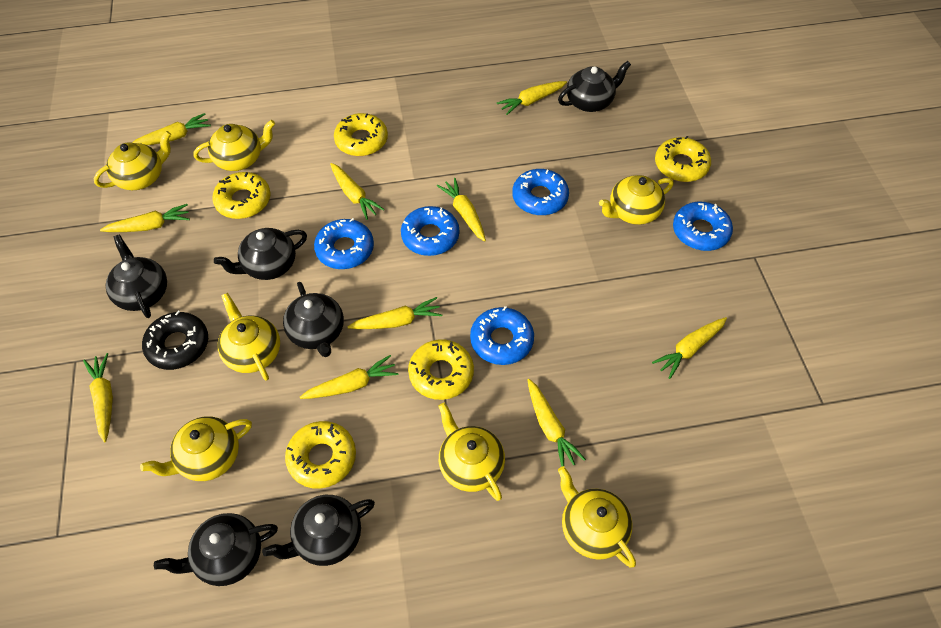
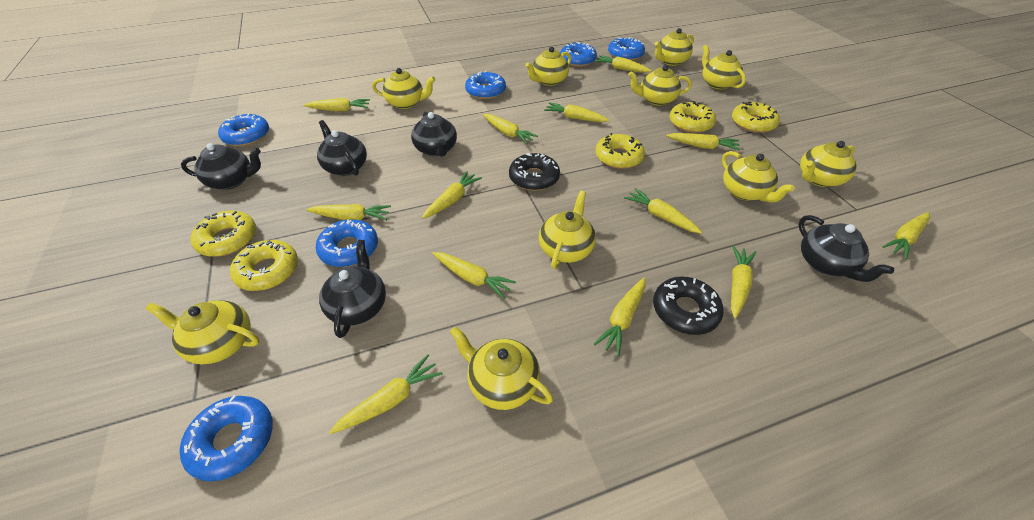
black donut: [142,311,208,370] = 1 -> [509,153,560,191] [653,276,723,335] = 2
black teapot: [106,235,167,318] [154,513,278,586] [214,228,307,280] [262,495,375,566] [283,282,344,357] [558,61,631,112] = 6 -> [181,143,261,190] [317,120,367,176] [319,240,386,338] [411,112,457,157] [799,215,894,282] = 5
blue donut: [314,218,374,269] [401,206,459,256] [470,306,534,365] [512,169,569,215] [673,202,733,251] = 5 -> [180,395,273,482] [218,113,269,146] [316,219,378,267] [465,71,506,99] [560,42,597,67] [608,37,645,61] = 6
yellow carrot: [83,353,113,442] [100,204,190,232] [132,113,211,145] [300,355,398,399] [330,163,384,220] [347,297,442,329] [437,178,486,242] [497,81,567,115] [527,379,586,466] [652,317,727,379] = 10 -> [304,98,370,112] [306,204,391,220] [329,354,443,434] [422,171,482,219] [432,252,516,299] [483,114,538,144] [544,102,609,122] [594,278,645,356] [595,55,652,73] [624,188,702,234] [666,133,740,151] [731,245,756,318] [882,212,930,259] = 13
yellow teapot: [93,131,171,190] [140,416,252,481] [193,120,275,171] [218,293,280,381] [438,403,505,501] [558,466,636,567] [599,175,673,225] = 7 -> [145,300,259,364] [372,68,435,109] [450,326,553,410] [525,47,572,86] [539,191,596,269] [628,65,692,106] [655,28,694,66] [702,44,746,90] [722,151,795,203] [800,141,857,187] = 10

